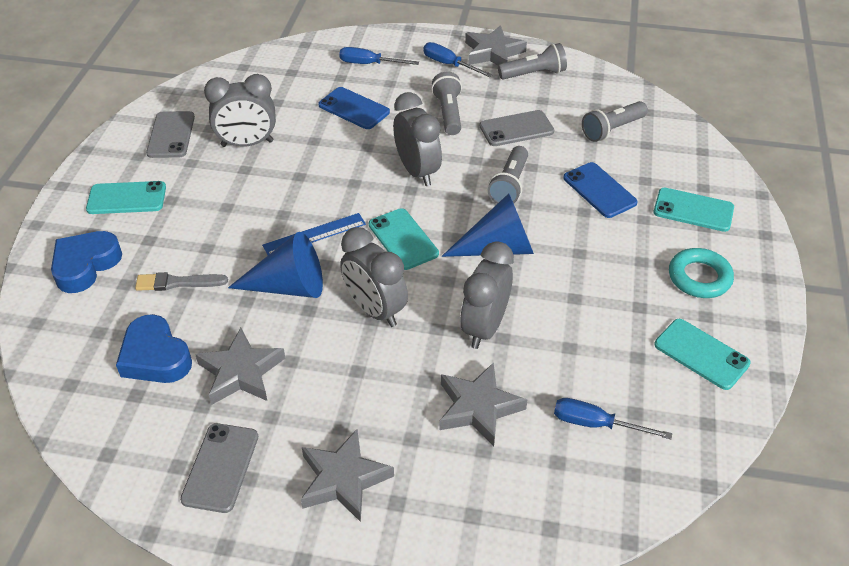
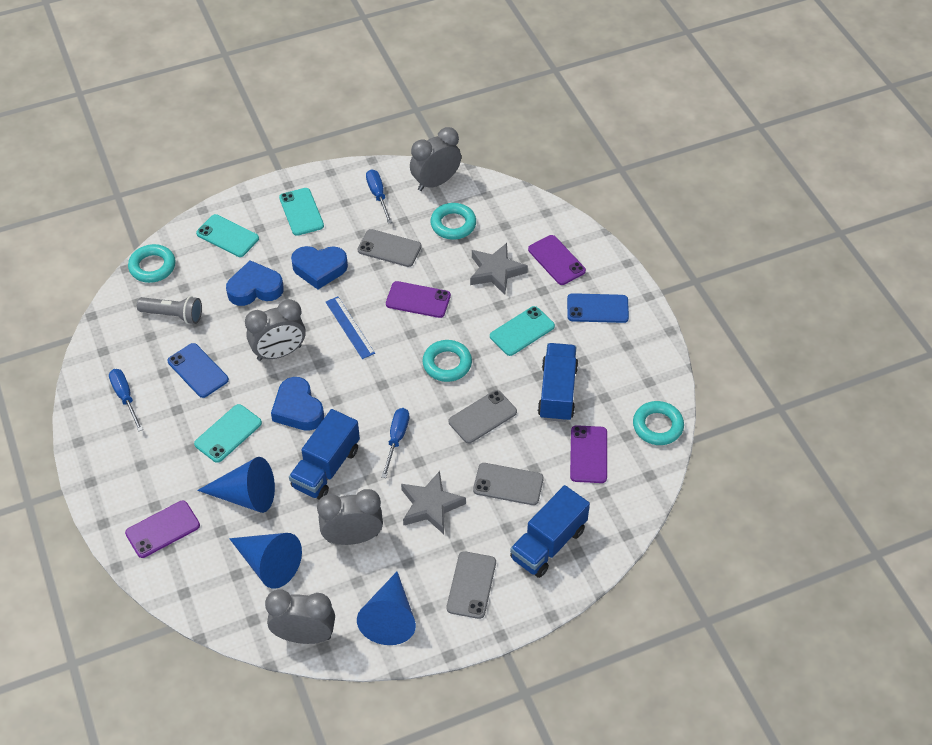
blue cone: [228,232,323,298] [441,193,534,257] = 2 -> [197,457,275,513] [229,533,302,589] [357,572,416,645] = 3
blue heart: [51,231,122,293] [116,314,192,383] = 2 -> [226,261,284,306] [271,377,324,431] [291,246,348,290] = 3
blue truck: none = 0 -> [289,409,360,500] [510,485,590,578] [538,343,578,422] = 3
grey brush: [135,272,228,291] = 1 -> none = 0
grey flashlight: [431,72,462,135] [488,146,528,204] [498,43,567,80] [582,101,648,142] = 4 -> [137,296,202,324] = 1
grey phone: [146,111,195,158] [180,423,258,513] [480,110,554,146] = 3 -> [358,229,422,267] [447,551,496,619] [449,390,517,443] [473,463,544,505] = 4
grey star: [195,328,285,405] [301,429,394,522] [439,362,527,447] [465,25,527,65] = 4 -> [401,471,466,534] [470,243,528,295] = 2
purple phone: none = 0 -> [125,501,200,558] [386,281,451,318] [528,235,586,285] [570,425,607,483] = 4
turquoise ring: [669,248,734,298] = 1 -> [128,244,175,283] [422,340,472,382] [430,203,476,240] [633,401,684,445] = 4

